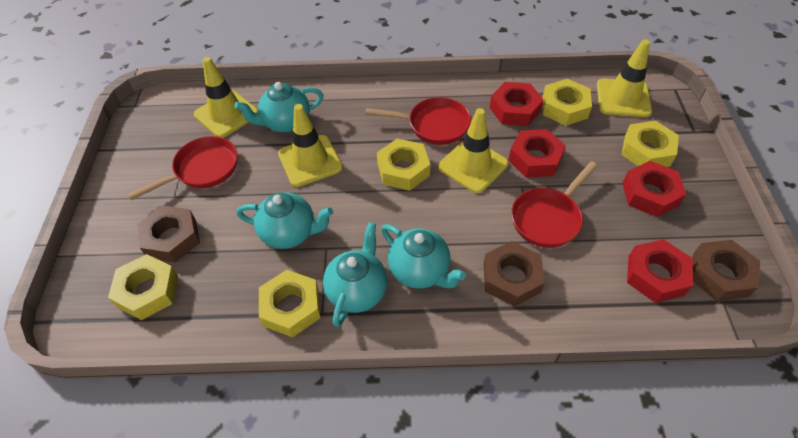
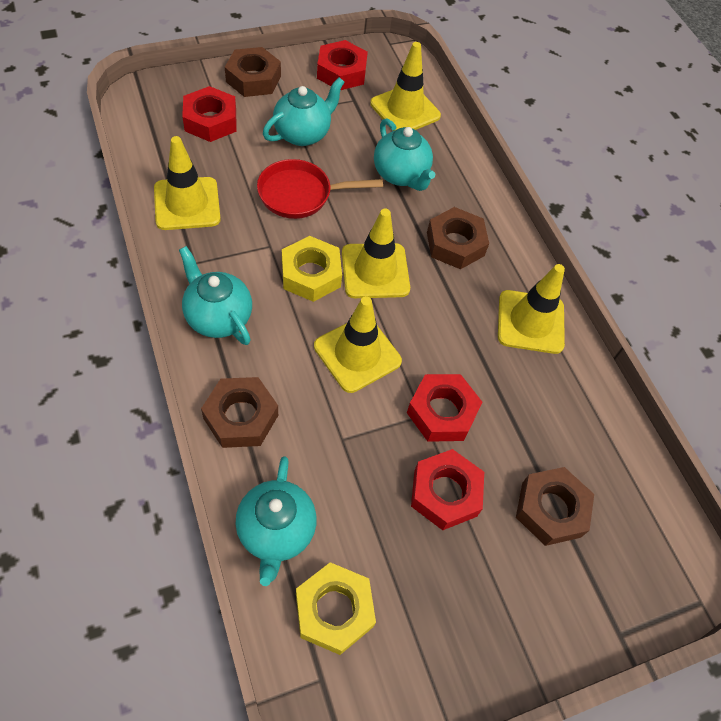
brown nut: [137,205,200,263] [484,241,545,307] [693,240,760,301] = 3 -> [201,377,278,448] [225,47,281,97] [427,207,489,269] [516,467,594,546] = 4
red pan: [127,136,238,200] [365,97,471,145] [511,161,598,248] = 3 -> [257,159,383,219] = 1
yellow nut: [108,254,178,320] [259,270,320,337] [377,139,430,191] [542,79,592,126] [622,121,679,167] = 5 -> [282,236,342,302] [296,562,376,655] = 2
yellow traffic cone: [194,57,259,138] [278,104,343,187] [438,108,509,193] [597,39,652,117] = 4 -> [154,136,221,230] [314,296,402,393] [342,209,410,298] [370,42,441,131] [498,264,565,354] = 5

